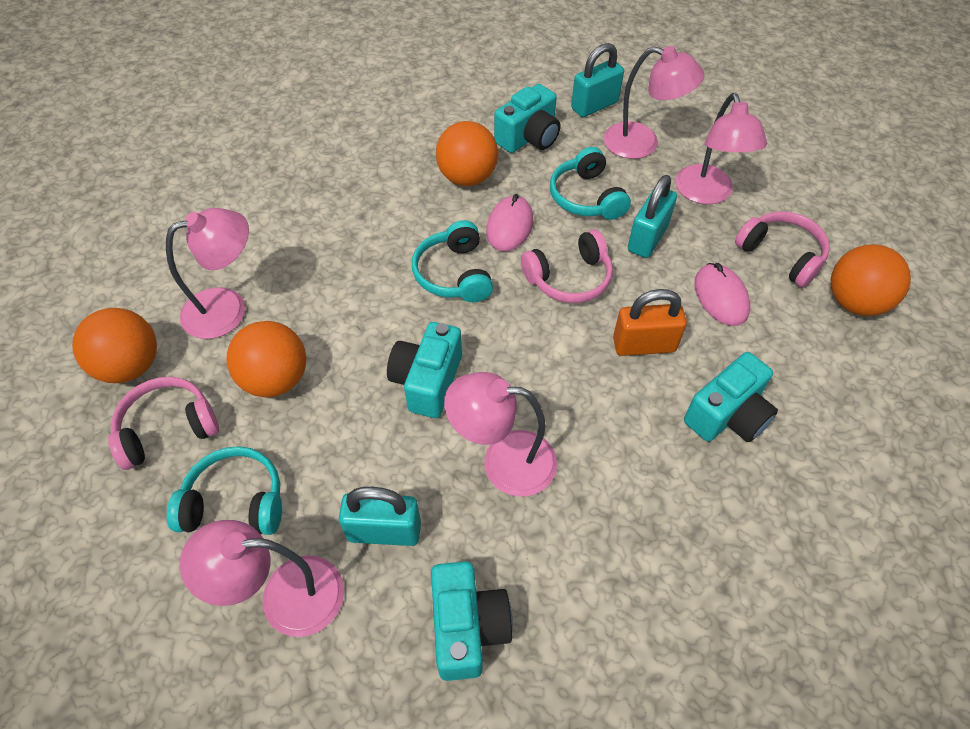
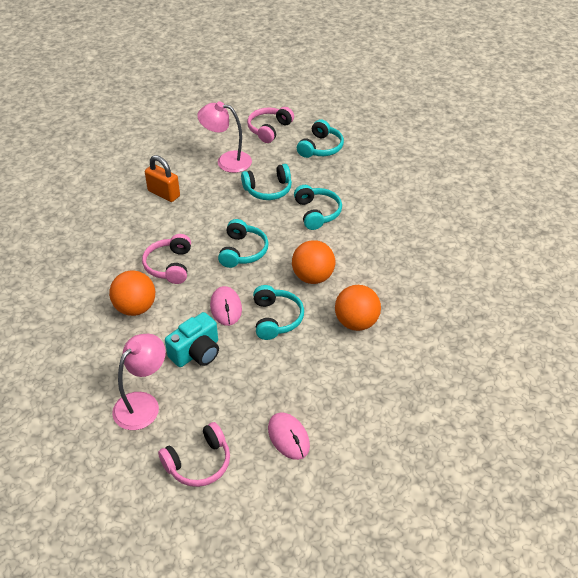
orange ball: [72,308,157,383] [226,321,306,397] [436,121,498,186] [831,244,911,316] = 4 -> [109,270,155,316] [292,240,335,284] [335,285,381,331] = 3
pink lamp: [166,208,249,339] [180,520,344,637] [444,372,557,496] [603,46,704,159] [675,93,767,204] = 5 -> [112,334,166,430] [197,101,252,173] = 2
turquoise camera: [387,322,462,418] [431,561,513,681] [494,84,561,153] [684,352,778,442] = 4 -> [165,312,219,367] = 1
turquoise headphones: [167,446,282,535] [412,220,493,302] [550,147,631,220] = 3 -> [218,219,268,268] [241,164,292,200] [253,285,304,340] [294,185,342,230] [297,119,344,158] = 5
turquoise padlock: [339,487,421,546] [571,43,624,117] [628,175,677,258] = 3 -> none = 0

